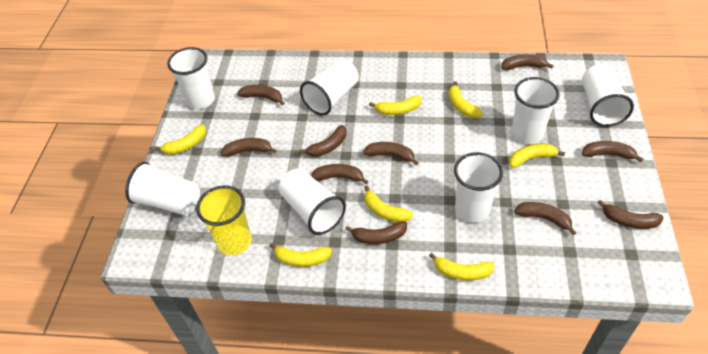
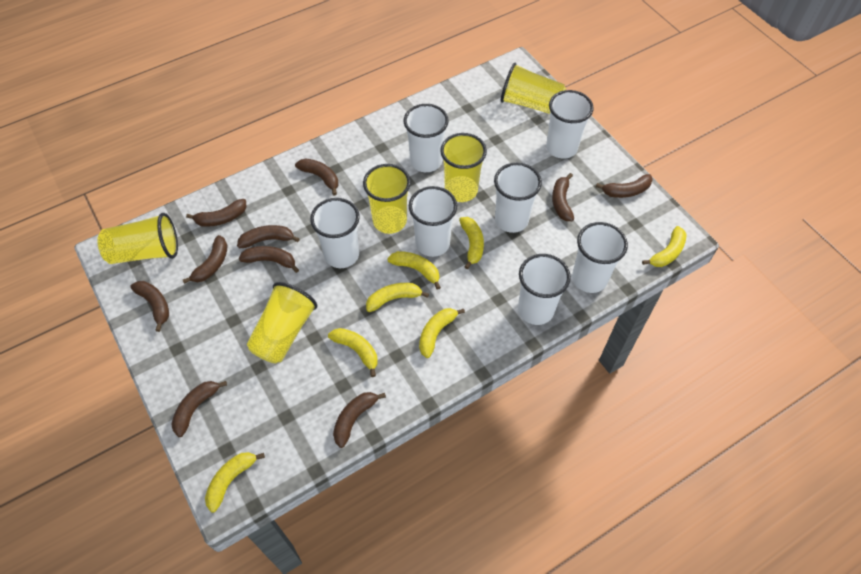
yellow cup: [196,185,252,256] = 1 -> [97,213,178,264] [247,282,317,363] [363,164,411,234] [440,133,487,202] [501,63,566,114] = 5

